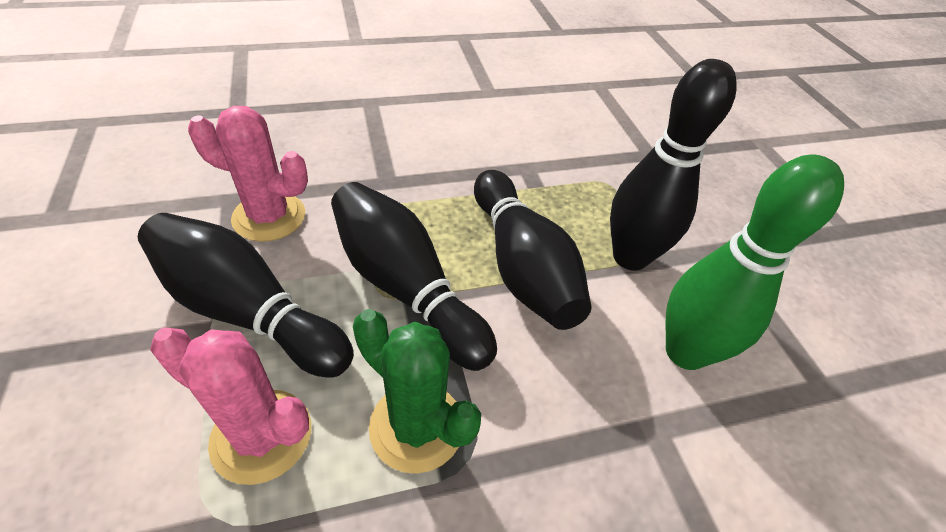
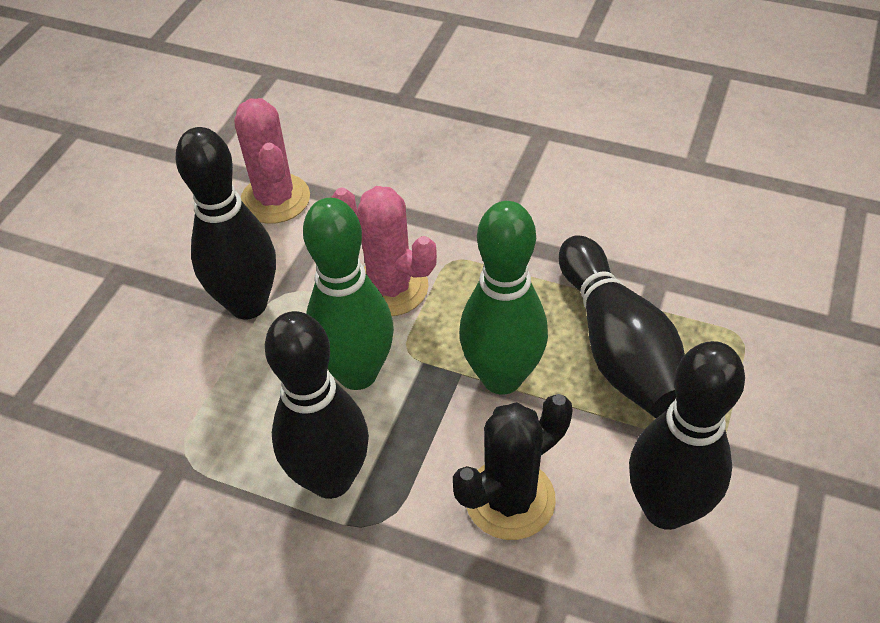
black cactus: none = 0 -> [453,394,573,540] = 1
green bowling pin: [665,154,844,370] = 1 -> [303,198,394,390] [459,201,548,395] = 2
green cactus: [353,309,481,474] = 1 -> none = 0

